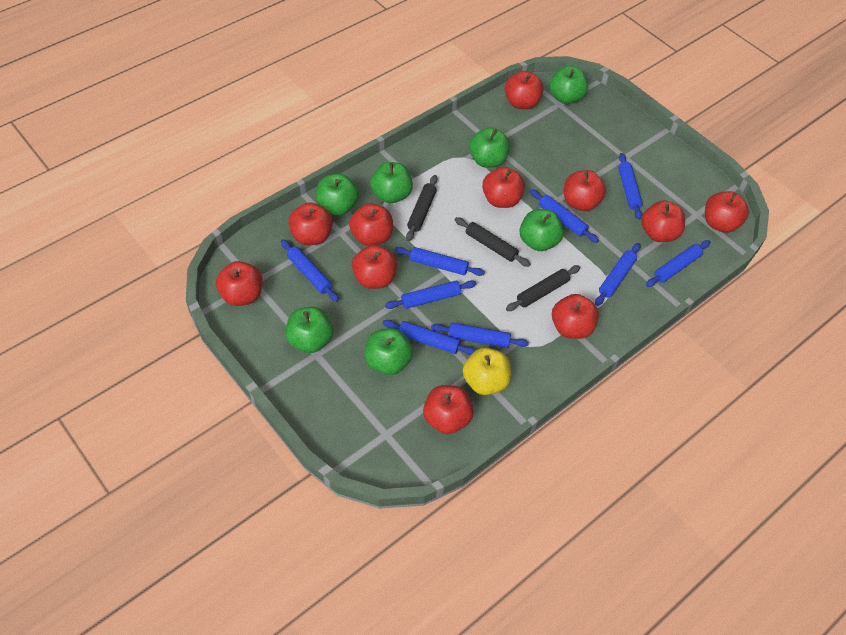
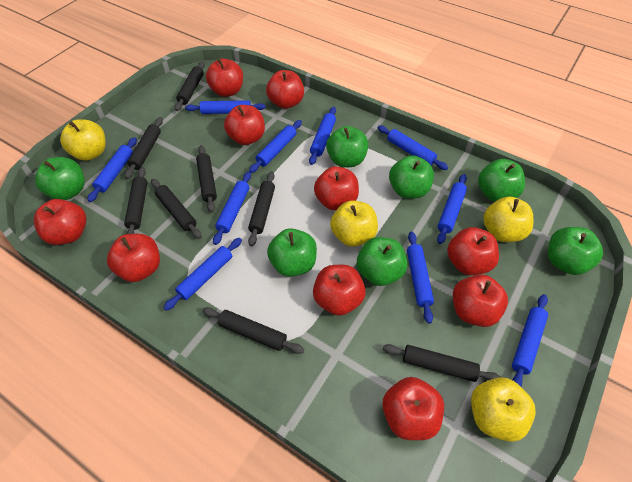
black rolling pin: [406,175,437,241] [455,217,530,267] [506,265,580,311] = 3 -> [124,167,148,234] [125,117,163,179] [151,179,202,239] [175,61,205,111] [196,145,217,213] [202,307,304,354] [248,171,275,246] [383,344,500,382] = 8
blue rolling pin: [281,239,339,302] [383,320,476,355] [385,280,476,309] [394,247,485,276] [431,323,529,348] [530,189,599,243] [595,243,640,306] [618,153,643,220] [646,240,710,287] = 9 -> [87,137,137,202] [164,238,242,311] [185,100,266,114] [213,172,251,245] [249,120,302,173] [309,107,336,165] [378,125,448,170] [407,232,434,324] [437,174,467,244] [512,294,548,386] = 10
red apple: [216,261,263,306] [288,202,333,245] [349,203,393,246] [352,245,397,289] [423,385,474,434] [482,167,525,208] [505,71,544,109] [552,294,599,339] [564,170,606,211] [641,201,685,242] [705,191,749,233] = 11 -> [33,199,86,245] [107,234,160,282] [206,59,243,97] [224,105,265,145] [266,70,304,109] [313,265,366,316] [314,166,359,210] [382,377,444,440] [447,227,499,275] [453,275,508,327] = 10
yellow apple: [463,348,511,395] = 1 -> [60,119,106,161] [330,200,378,247] [471,377,536,442] [483,196,533,242] = 4

